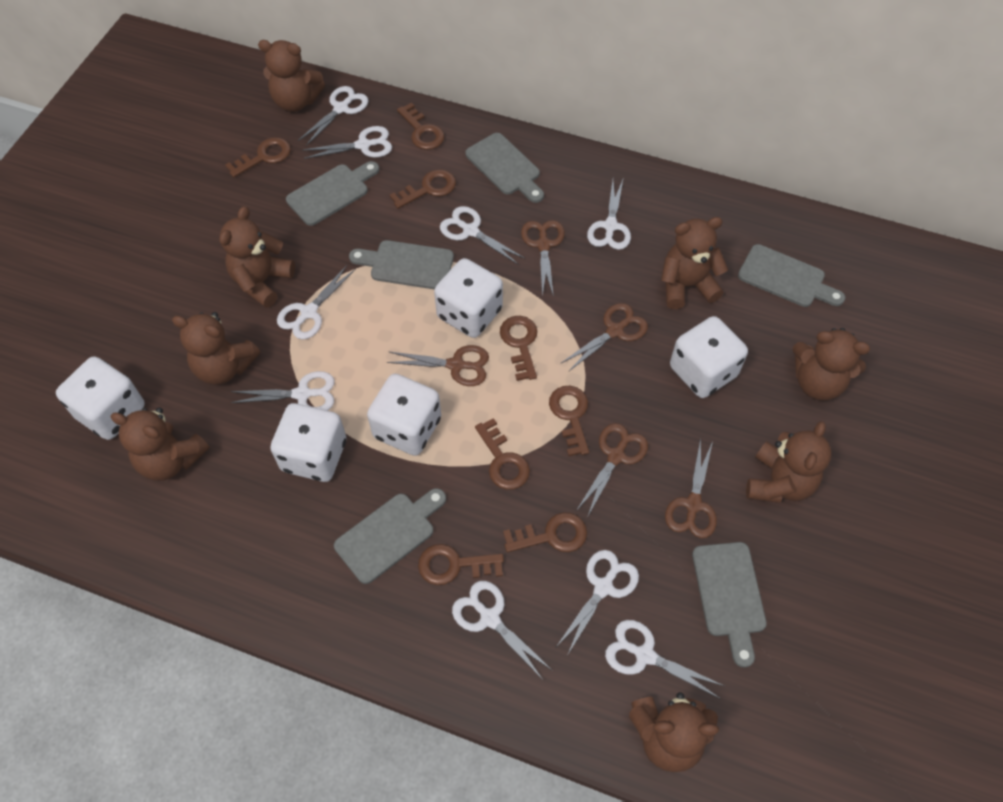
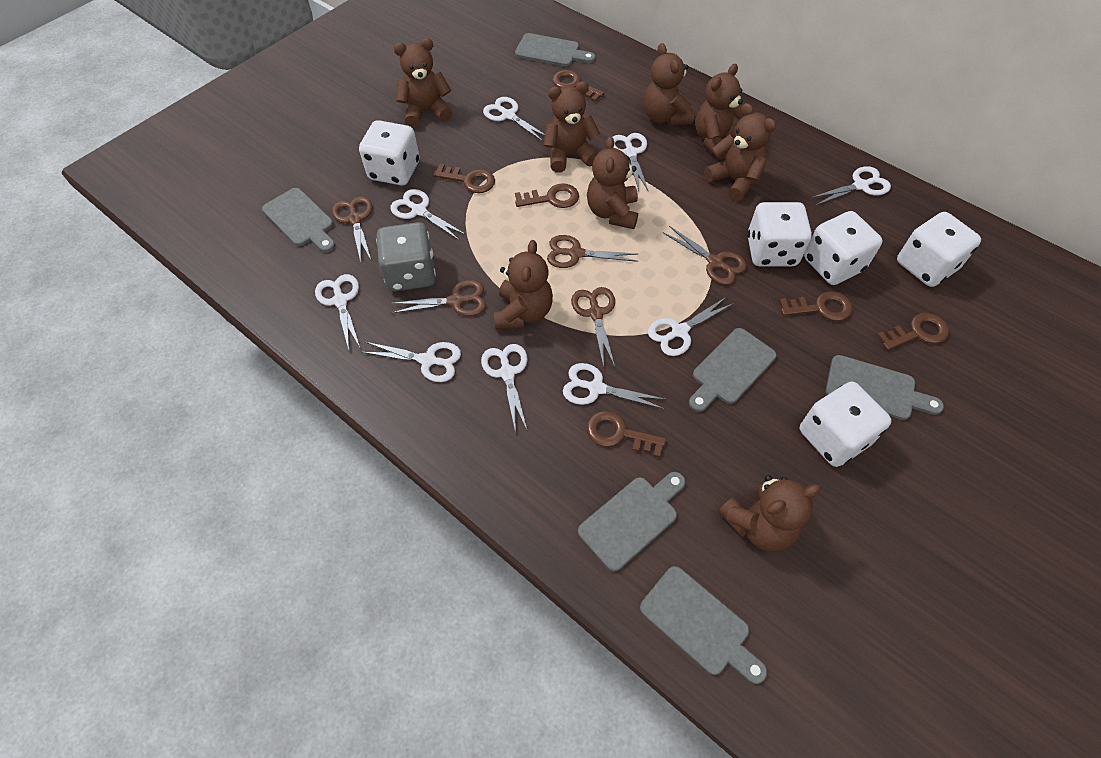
brown key: [225,137,291,177] [390,169,456,209] [397,103,445,150] [418,544,504,585] [475,418,530,490] [500,316,537,381] [503,512,587,553] [549,386,589,456] = 8 -> [433,164,495,193] [515,183,579,208] [552,70,604,102] [587,411,666,458] [779,291,853,321] [877,313,949,350] = 6
grey dice: none = 0 -> [376,222,436,291] = 1

